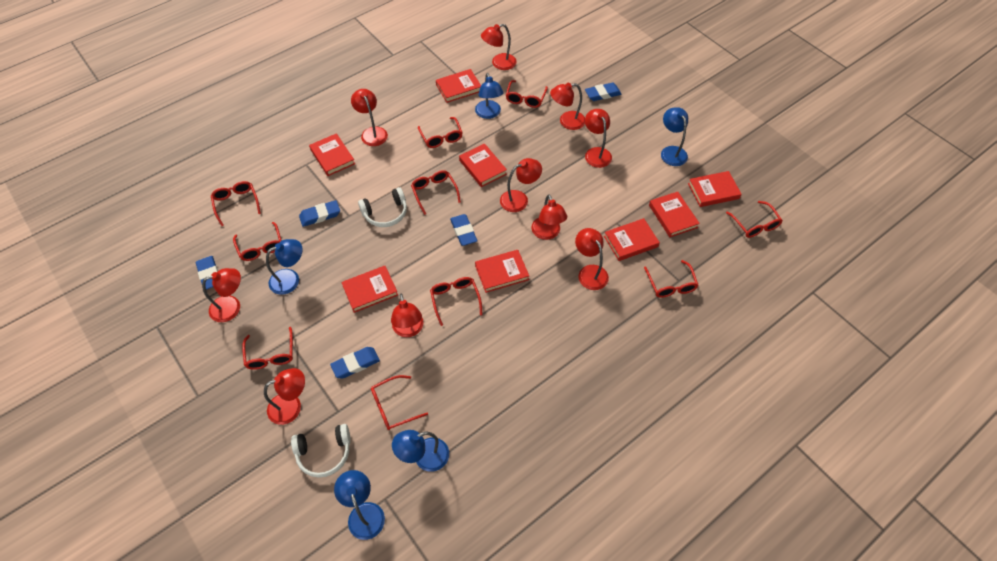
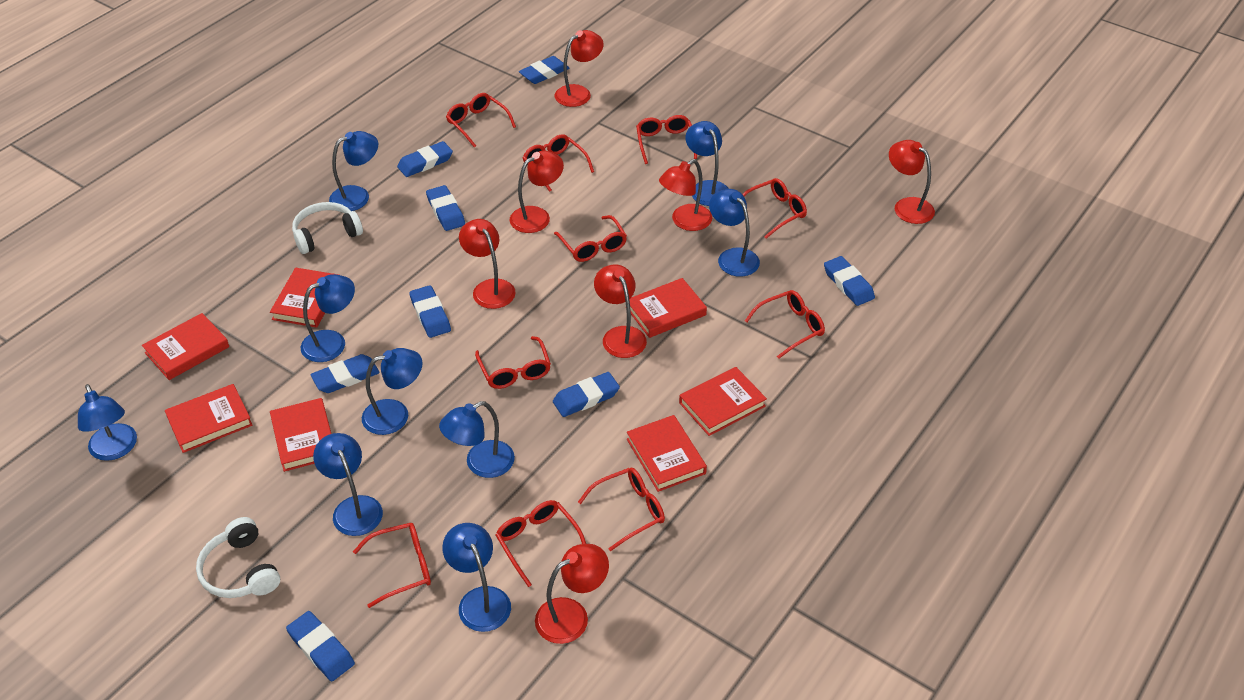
blue eraser: [196,256,218,290] [299,200,340,227] [330,347,380,378] [450,214,477,246] [585,83,622,101] = 5 -> [286,611,355,681] [310,354,380,393] [397,141,453,177] [409,285,451,338] [426,185,465,231] [519,56,569,84] [553,372,620,417] [824,256,875,306] = 8
blue lamp: [266,239,303,295] [334,470,385,540] [392,430,449,472] [475,73,504,119] [661,107,688,166] = 5 -> [78,384,137,461] [301,274,355,362] [313,433,383,536] [329,131,378,211] [362,348,423,435] [439,401,515,478] [442,523,511,632] [685,121,729,206] [709,189,760,277] = 9
red book: [309,133,355,176] [341,266,398,313] [436,69,481,103] [459,143,507,187] [475,250,529,293] [604,218,660,261] [649,192,700,237] [688,171,742,207] = 8 -> [142,313,229,380] [165,384,252,453] [270,268,339,328] [270,398,331,472] [627,415,707,492] [629,278,707,338] [679,367,767,436] = 7
red lamp: [202,268,241,322] [264,368,305,425] [351,89,388,146] [391,294,423,337] [481,24,517,70] [500,158,542,212] [531,194,567,240] [550,83,585,130] [575,228,609,290] [585,109,612,168] = 10 -> [459,219,516,309] [510,150,564,233] [535,544,609,644] [555,30,604,107] [594,264,647,358] [659,159,712,231] [889,140,935,224] = 7

